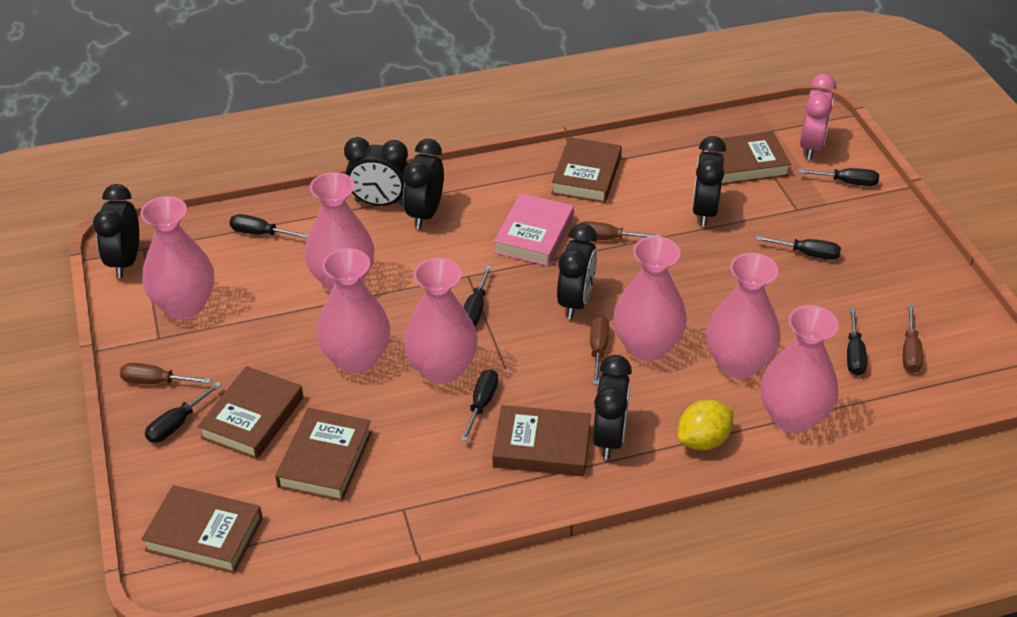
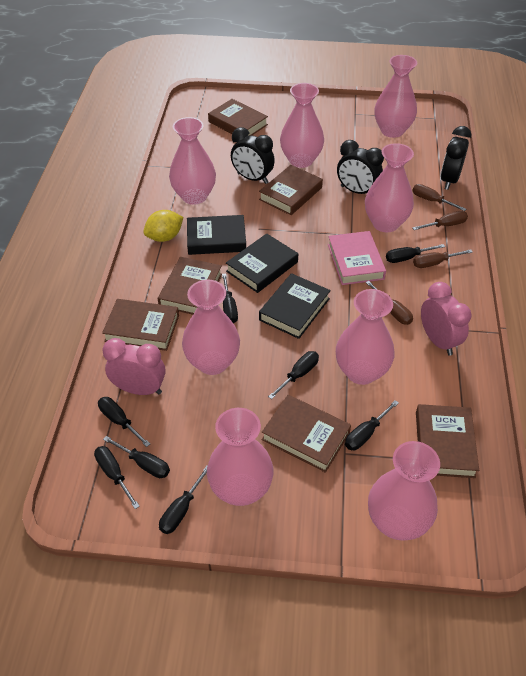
black book: none = 0 -> [187,215,246,255] [226,233,298,293] [259,273,331,339] = 3
black clock: [93,184,139,278] [344,137,408,206] [403,139,444,229] [557,224,597,319] [593,355,632,460] [692,136,726,227] = 6 -> [231,127,275,184] [337,140,384,194] [441,126,471,190] = 3
black screwdriver: [145,381,222,443] [230,214,309,239] [461,369,498,442] [463,266,492,326] [756,236,841,260] [798,168,879,186] [847,308,867,376] = 7 -> [94,446,140,509] [98,397,150,447] [103,436,170,478] [159,466,207,534] [222,274,238,323] [268,351,319,399] [345,400,399,450] [386,244,445,263] = 8
pink clock: [800,74,836,160] = 1 -> [102,338,166,395] [421,282,472,356] = 2
pink vase: [140,196,214,319] [305,172,374,291] [316,248,390,374] [403,258,478,384] [613,236,687,361] [706,253,781,378] [761,305,839,433] = 7 -> [169,117,216,205] [182,280,240,375] [207,408,274,506] [280,83,324,168] [336,289,395,385] [365,143,414,232] [368,441,440,541] [374,55,417,138] = 8

